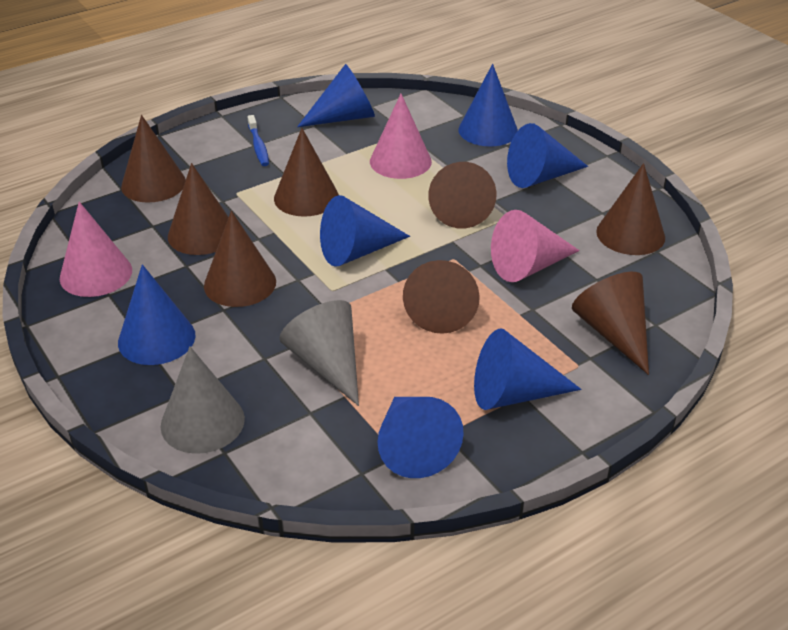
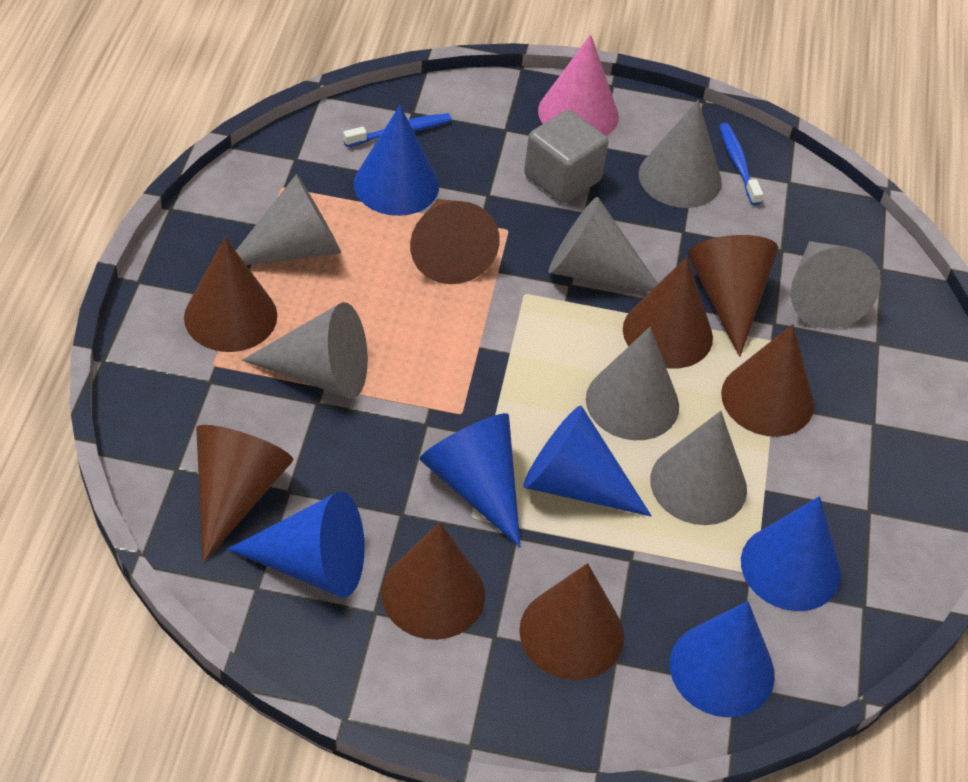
blue cone: [118,264,195,365] [297,64,375,127] [320,195,410,267] [377,397,464,478] [458,64,518,146] [474,328,581,410] [507,123,588,188] = 7 -> [227,491,365,598] [354,105,439,216] [419,413,520,547] [523,406,652,516] [670,601,775,717] [741,496,841,611] = 6
blue toothbrush: [248,115,269,166] = 1 -> [343,113,452,147] [719,123,763,205] = 2
grey cone: [160,347,245,454] [279,300,359,406] = 2 -> [236,174,341,265] [242,302,368,398] [549,197,658,292] [586,327,679,440] [639,100,722,208] [650,411,747,525] [790,241,881,328] = 7
grey cube: none = 0 -> [524,110,608,203] = 1
pink cone: [60,202,132,297] [370,94,432,179] [491,210,580,282] = 3 -> [538,34,619,136] = 1

